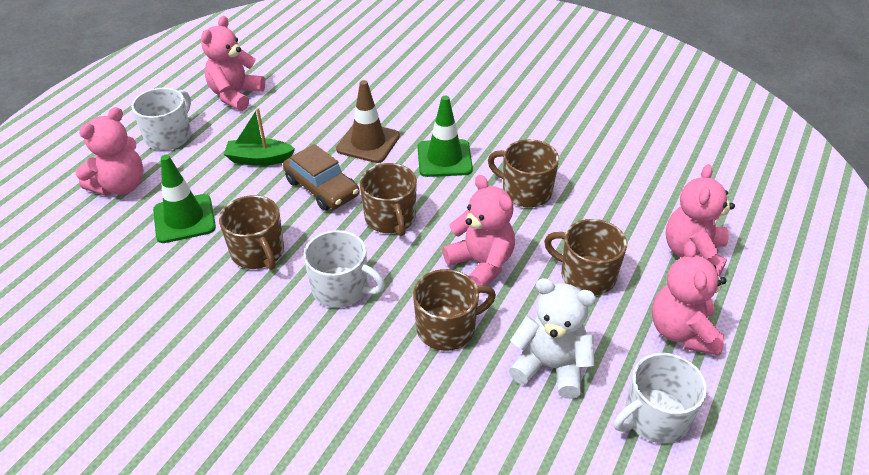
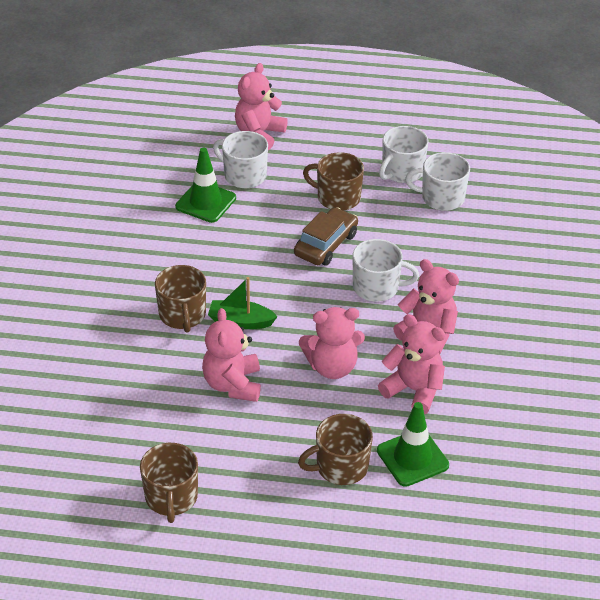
brown mug: [219,195,284,270] [360,163,417,236] [413,269,496,351] [488,139,559,207] [544,219,627,295] = 5 -> [140,443,198,523] [155,265,206,333] [298,414,373,485] [303,152,364,211] = 4
brown traffic cone: [336,80,400,163] = 1 -> none = 0
white mug: [131,88,191,150] [303,230,385,308] [614,353,707,443] = 3 -> [213,131,268,188] [353,239,419,302] [379,126,429,183] [405,152,470,211] = 4
white teddy bear: [509,278,596,399] = 1 -> none = 0

